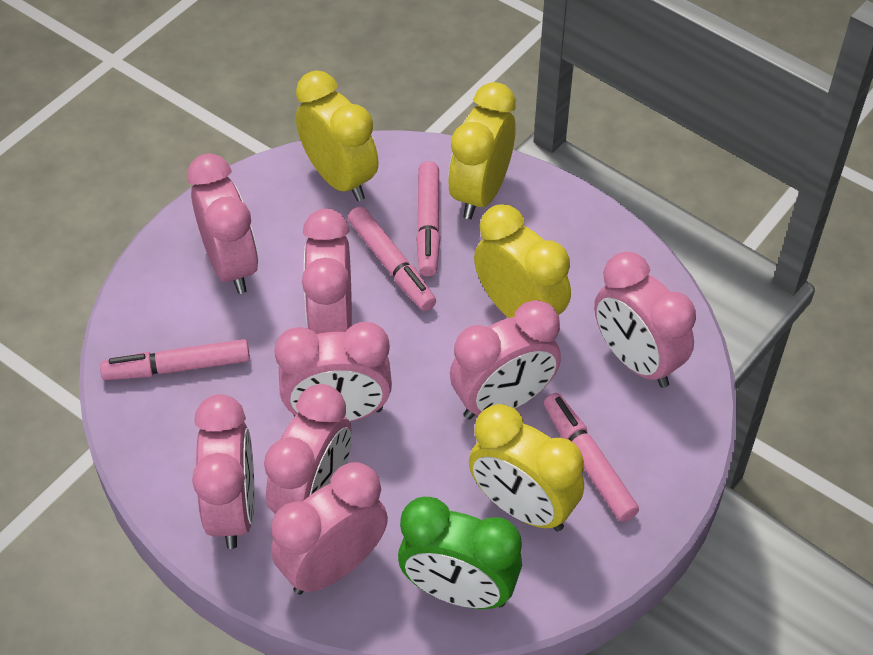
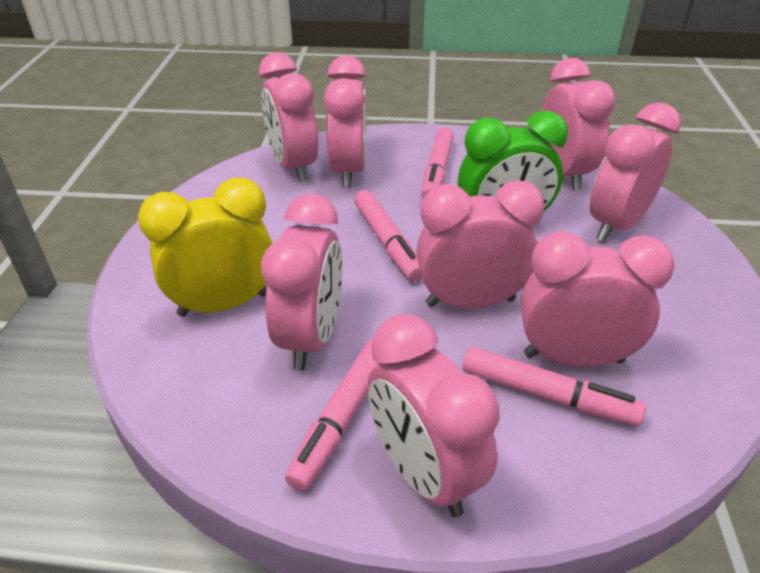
yellow clock: [296,71,379,201] [448,82,516,219] [469,404,584,531] [474,204,571,318] = 4 -> [138,178,272,317] = 1

